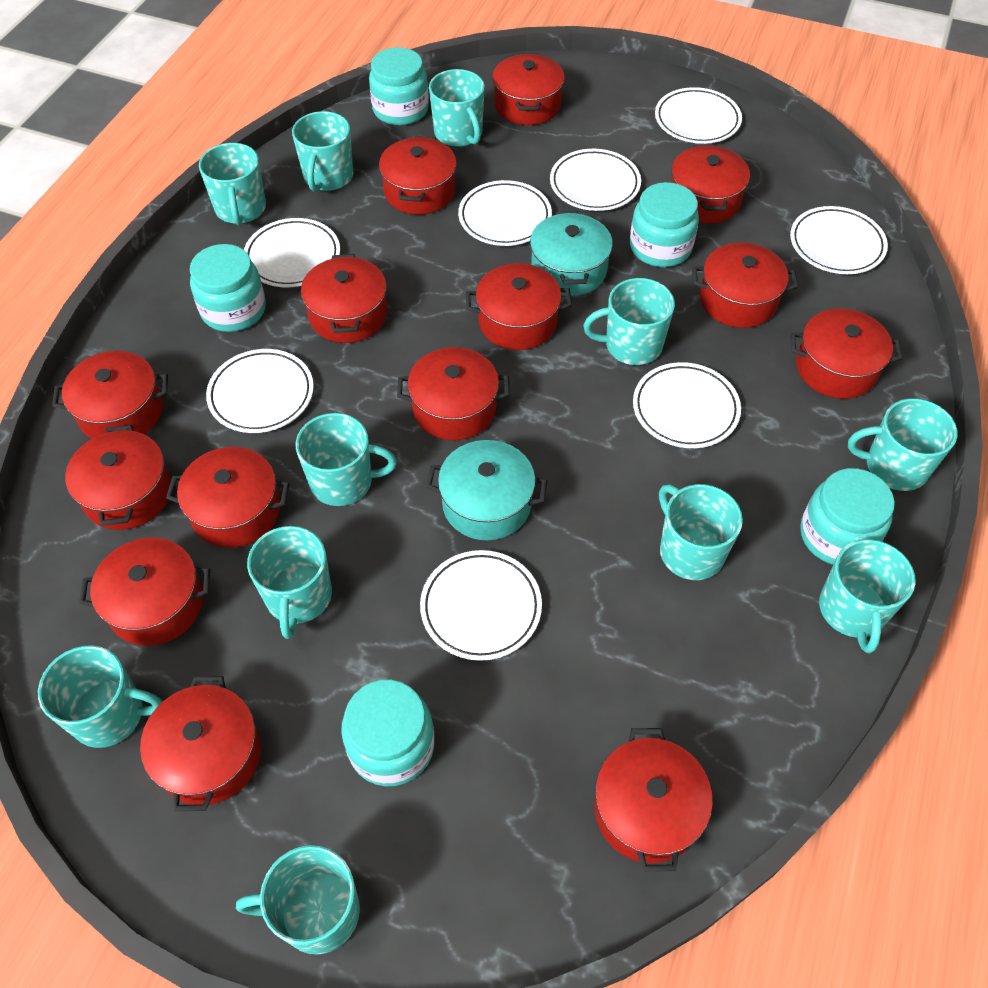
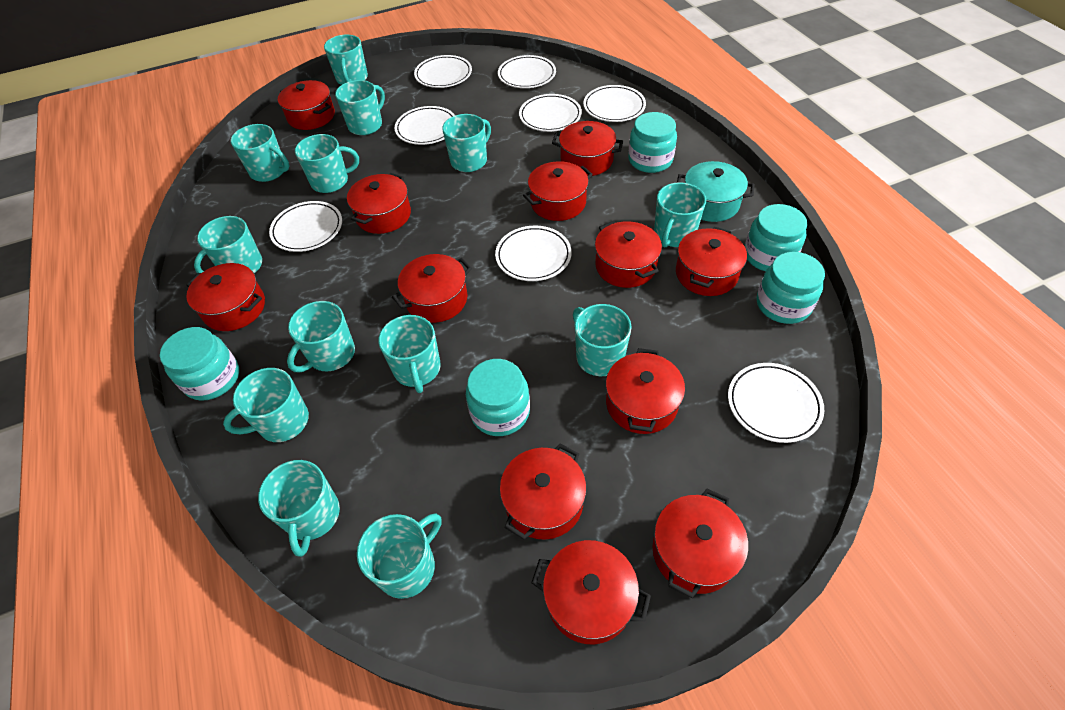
red pot: [52,351,168,439] [65,425,171,530] [79,538,210,646] [140,676,261,812] [166,447,290,548] [301,254,387,343] [379,136,457,215] [397,347,510,440] [466,263,572,350] [492,54,565,125] [594,728,713,872] [671,144,750,224] [692,243,798,328] [790,309,902,399] = 14 -> [186,263,265,331] [278,80,335,130] [347,173,411,234] [392,254,472,323] [500,443,587,540] [523,161,593,221] [531,540,651,644] [552,121,623,176] [595,221,662,288] [606,348,685,434] [652,489,748,598] [676,227,747,296] = 12
turquoise mug: [38,645,163,748] [199,143,266,226] [236,845,360,954] [247,526,332,639] [292,111,353,192] [296,413,397,506] [429,69,485,147] [583,278,675,365] [659,484,743,580] [819,539,916,653] [848,398,958,491] = 11 -> [194,216,262,273] [223,368,309,442] [230,124,289,182] [258,460,340,557] [287,301,355,372] [295,134,359,193] [324,35,368,85] [335,80,385,135] [357,513,442,599] [378,315,441,393] [442,114,491,172] [573,304,631,376] [654,182,706,247] = 13
turquoise pot: [426,440,547,540] [530,211,613,296] = 2 -> [677,161,755,222] = 1

